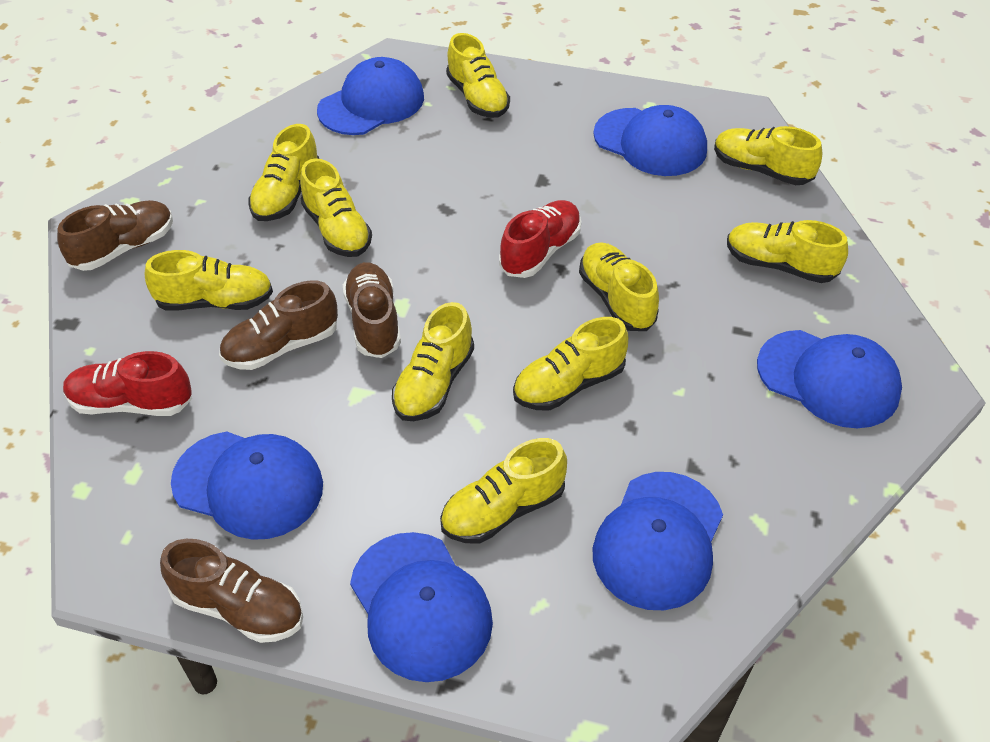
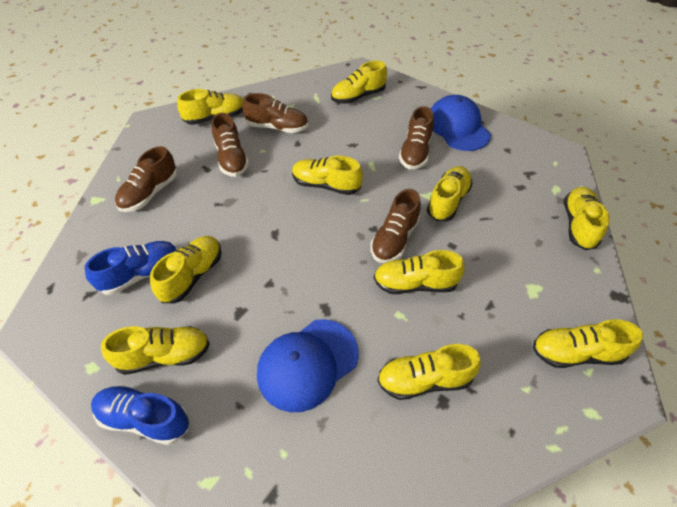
blue cap: [171,432,323,540] [317,57,424,135] [350,532,493,682] [593,105,707,176] [593,472,723,610] [757,330,902,428] = 6 -> [257,319,359,412] [431,95,491,151] = 2
blue shoe: none = 0 -> [85,241,178,295] [91,385,189,445] = 2
brown shoe: [57,200,173,271] [160,539,303,643] [219,280,338,370] [343,262,401,358] = 4 -> [115,146,178,212] [211,113,249,177] [242,93,308,133] [370,189,421,263] [399,106,434,169] = 5
red shoe: [63,351,192,416] [499,200,581,278] = 2 -> none = 0

